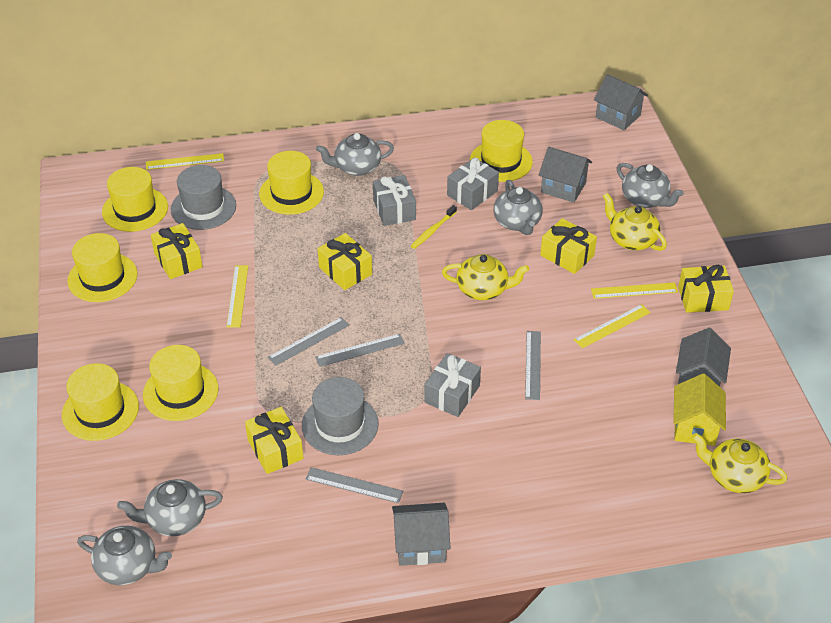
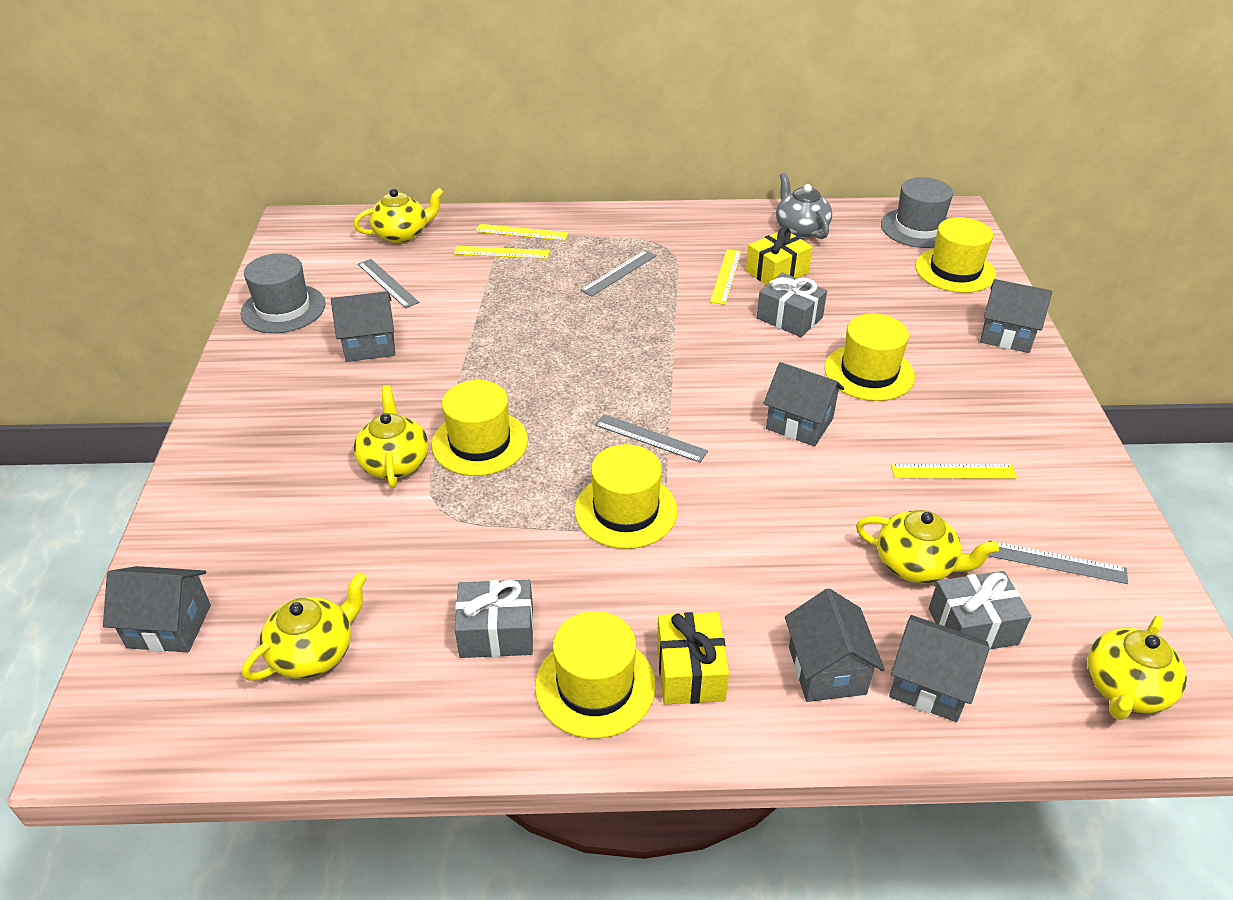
grey house: [392,503,450,566] [539,147,592,203] [594,74,648,130] [676,328,731,387] = 4 -> [103,566,211,652] [331,291,395,362] [763,362,844,447] [785,588,885,702] [889,615,990,722] [980,279,1052,353] = 6
grey teapot: [77,526,172,585] [117,479,223,536] [316,133,394,176] [493,180,543,235] [617,163,684,208] = 5 -> [776,172,832,239] = 1
yellow gift: [151,223,203,279] [245,407,304,474] [318,233,372,290] [540,218,597,274] [678,265,734,313] = 5 -> [657,612,729,704] [746,227,813,285] = 2
yellow hat: [62,363,139,441] [67,233,138,302] [102,167,168,232] [143,345,218,421] [259,151,324,215] [470,120,533,182] = 6 -> [431,380,528,476] [535,611,656,738] [575,444,678,549] [824,313,915,401] [915,217,996,293] = 5
yellow house: [673,374,726,446] = 1 -> none = 0
yellow teapot: [442,254,529,300] [603,193,667,251] [692,433,787,493] = 3 -> [242,572,367,680] [354,188,444,243] [354,385,429,488] [856,510,999,583] [1087,616,1187,720] = 5
yellow toothbrush: [411,205,457,249] = 1 -> none = 0

